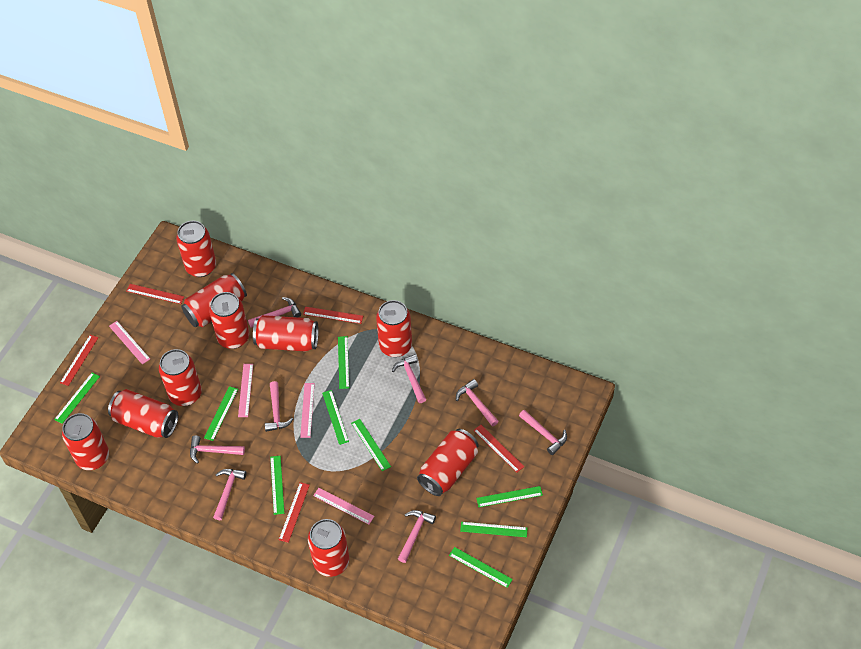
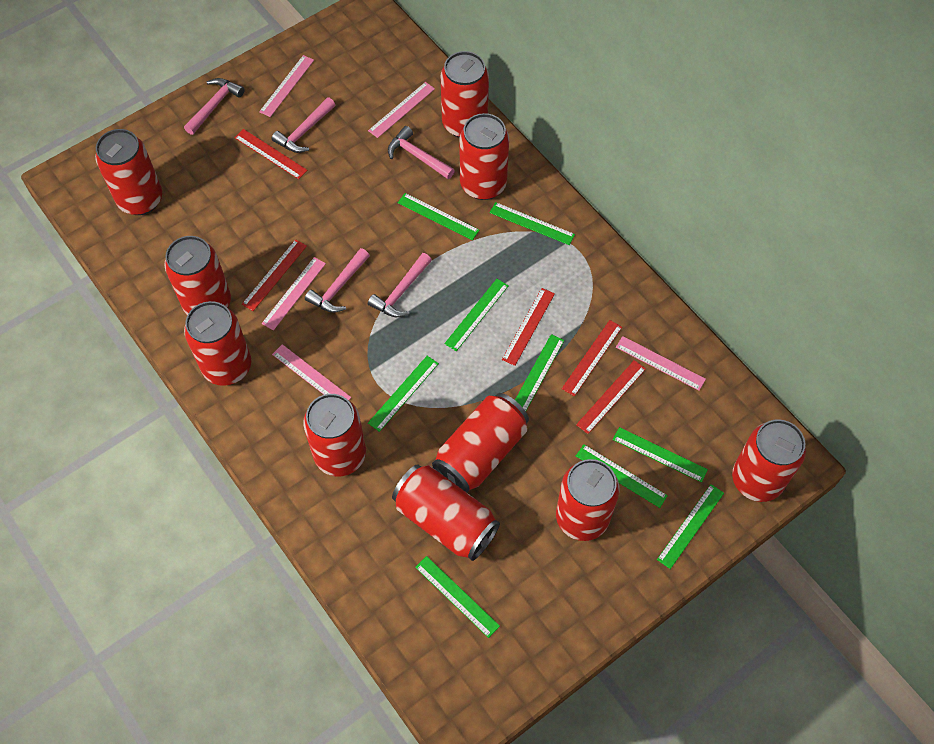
pink hammer: [190,435,245,464] [213,469,246,520] [248,297,301,328] [265,381,293,432] [392,354,426,403] [398,510,436,563] [456,379,499,427] [519,410,567,455] = 8 -> [184,78,245,135] [272,97,335,153] [305,248,370,313] [368,253,432,317] [388,126,455,179] = 5
pink ruler: [109,321,150,364] [238,364,253,417] [300,383,315,438] [313,488,374,524] = 4 -> [259,55,314,117] [262,257,326,331] [272,344,351,400] [368,82,435,138] [616,336,706,391] = 5

